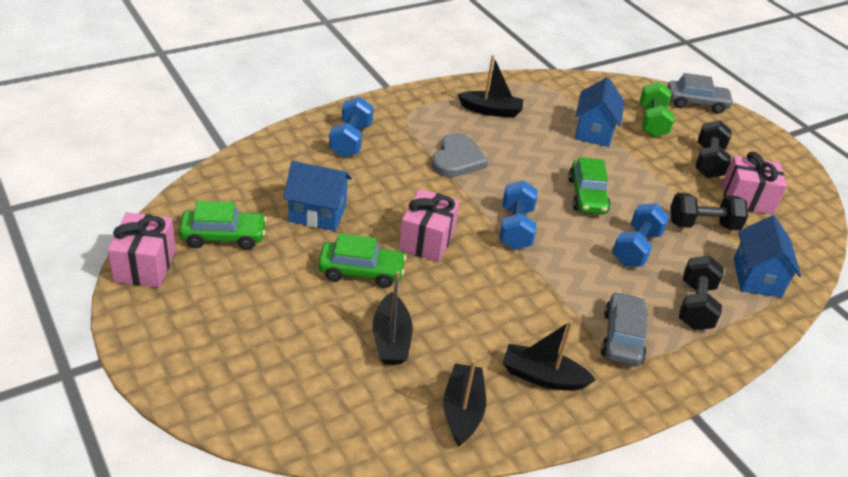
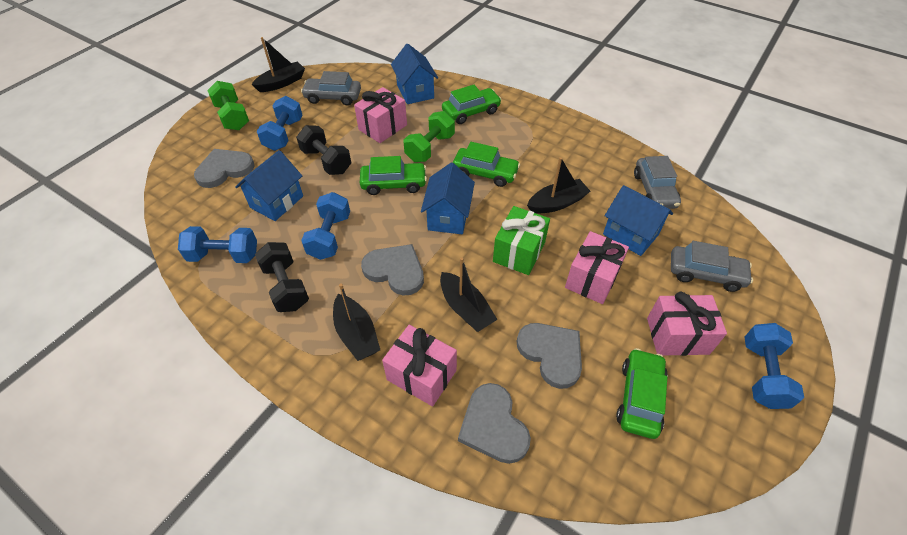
black dumbbell: [670,193,748,230] [679,256,724,330] [696,120,732,178] = 3 -> [255,242,309,312] [296,125,351,175] = 2
blue dumbbell: [329,97,374,157] [499,180,538,250] [612,203,669,266] = 3 -> [178,226,257,263] [257,96,303,151] [301,192,350,260] [744,323,804,409] = 4
blue house: [283,161,352,231] [575,77,624,147] [733,215,801,297] = 3 -> [235,150,303,221] [391,44,438,104] [421,163,475,234] [603,185,673,256] = 4
green car: [179,201,267,250] [318,233,406,288] [568,157,611,214] = 3 -> [360,156,427,195] [442,85,502,124] [453,142,520,187] [616,348,667,439] = 4
green dumbbell: [640,82,675,137] = 1 -> [207,81,249,130] [404,111,455,162] = 2
green gift: none = 0 -> [493,206,550,275] = 1
grey car: [601,292,648,366] [667,73,734,113] = 2 -> [301,71,361,106] [634,156,681,209] [671,241,753,292] = 3
grey heart: [432,133,488,177] = 1 -> [194,149,255,188] [361,244,424,296] [458,383,531,464] [517,323,582,389] = 4
pink gift: [108,212,176,288] [399,189,460,262] [722,152,787,215] = 3 -> [354,87,407,143] [382,325,457,406] [565,231,629,304] [647,292,727,356] = 4

